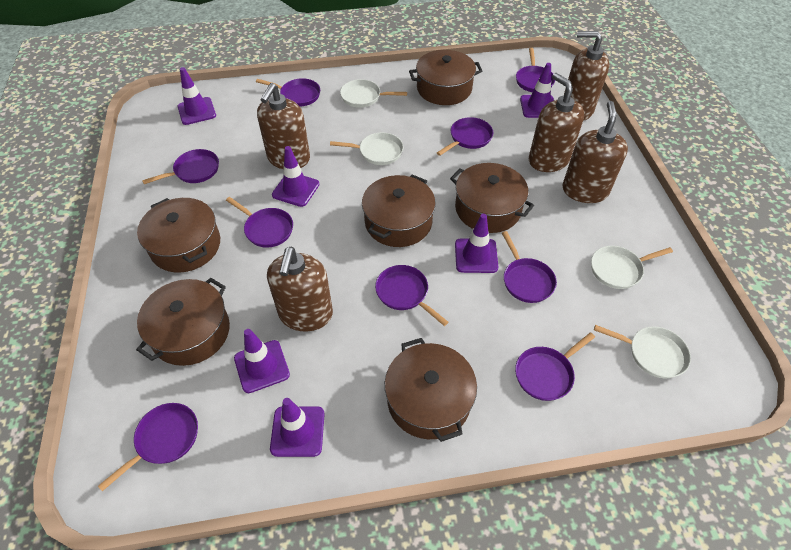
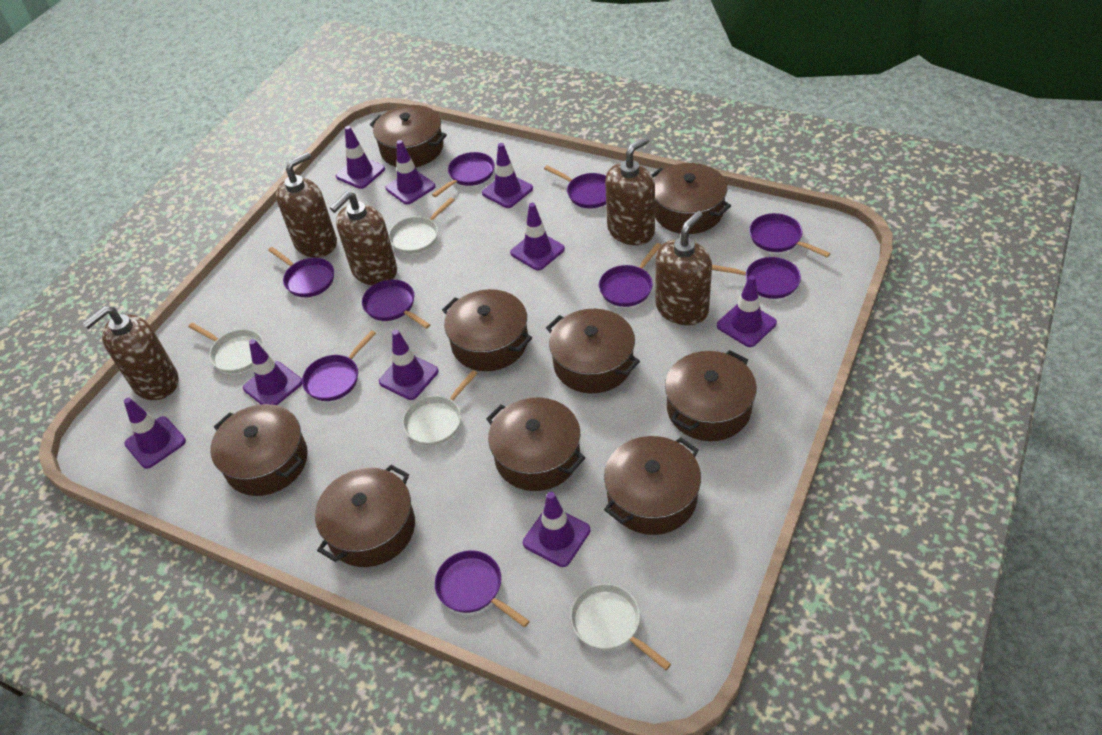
brown pot: [136,278,230,366] [137,198,220,273] [362,174,435,247] [385,338,477,442] [409,50,483,105] [450,163,534,233] = 6 -> [210,404,308,496] [315,465,415,567] [370,105,447,167] [442,289,532,371] [486,397,585,491] [546,309,640,393] [604,436,701,535] [652,163,731,234] [665,350,757,441] = 9
purple traffic cone: [178,67,216,125] [234,329,290,393] [270,398,325,457] [272,146,320,207] [455,214,498,273] [520,63,554,118] = 6 -> [124,398,186,469] [243,339,302,405] [336,126,385,189] [379,330,438,400] [385,140,436,205] [482,143,533,208] [510,203,565,271] [523,492,590,567] [717,275,777,347] = 9

